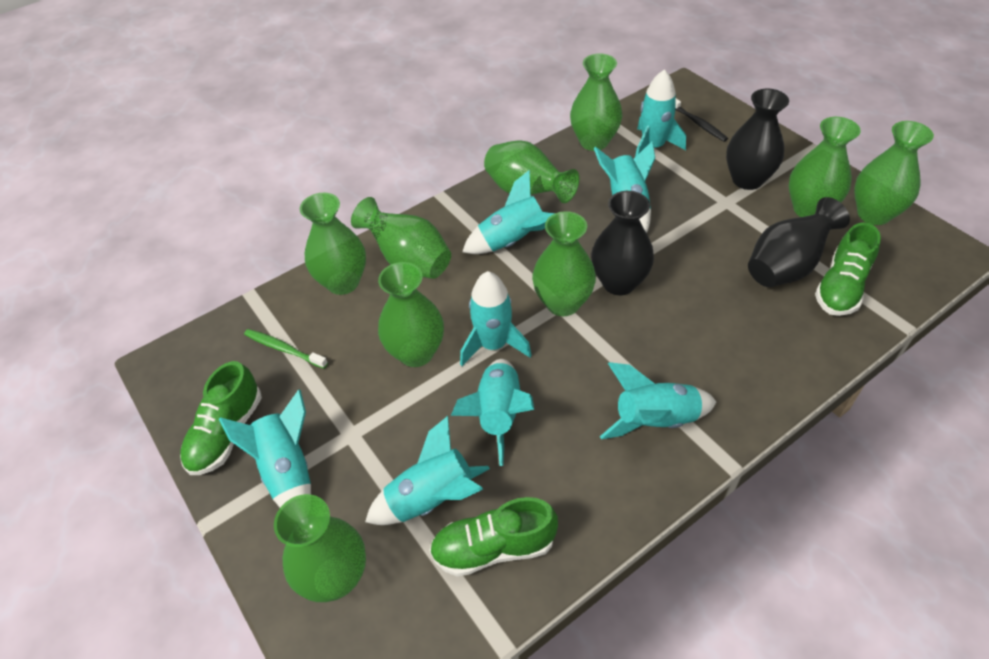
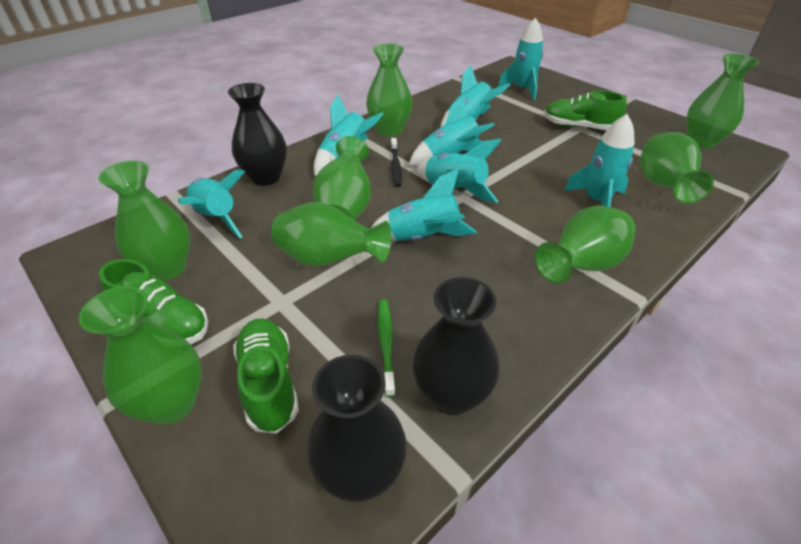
green vase: [274,494,366,602] [300,193,366,295] [351,197,451,279] [378,262,444,367] [484,140,579,203] [532,211,596,316] [570,54,622,151] [789,117,861,217] [854,121,934,225] = 9 -> [79,286,202,425] [99,161,190,281] [271,202,392,267] [313,136,371,220] [366,44,413,136] [535,206,636,283] [640,132,714,203] [687,53,759,149] = 8

